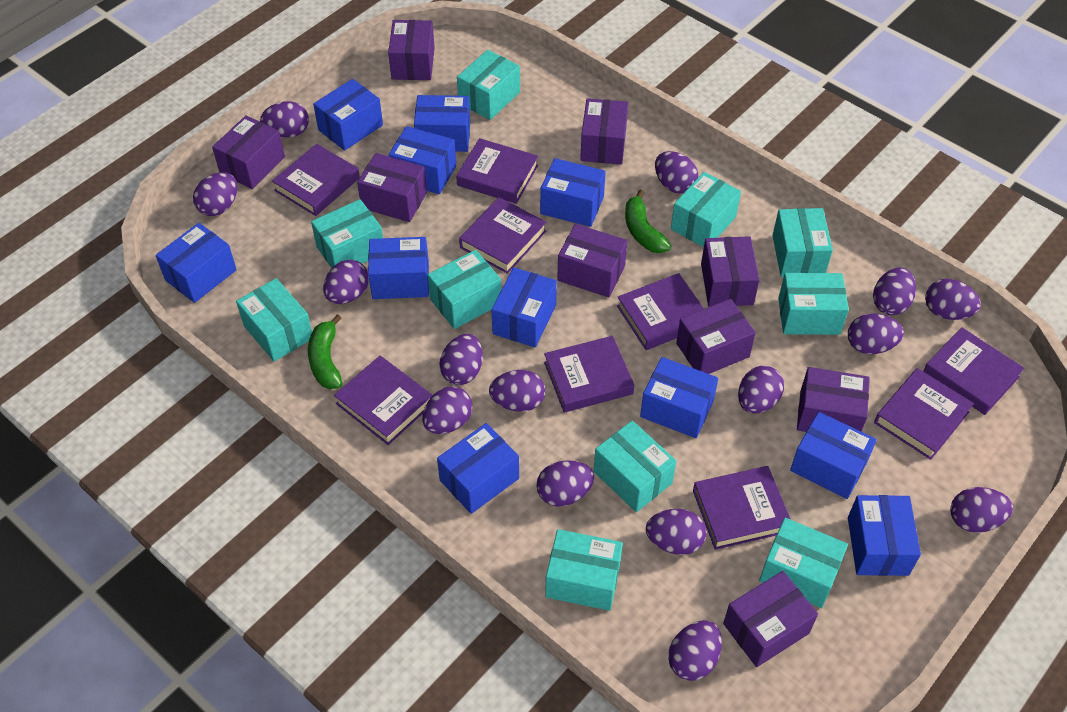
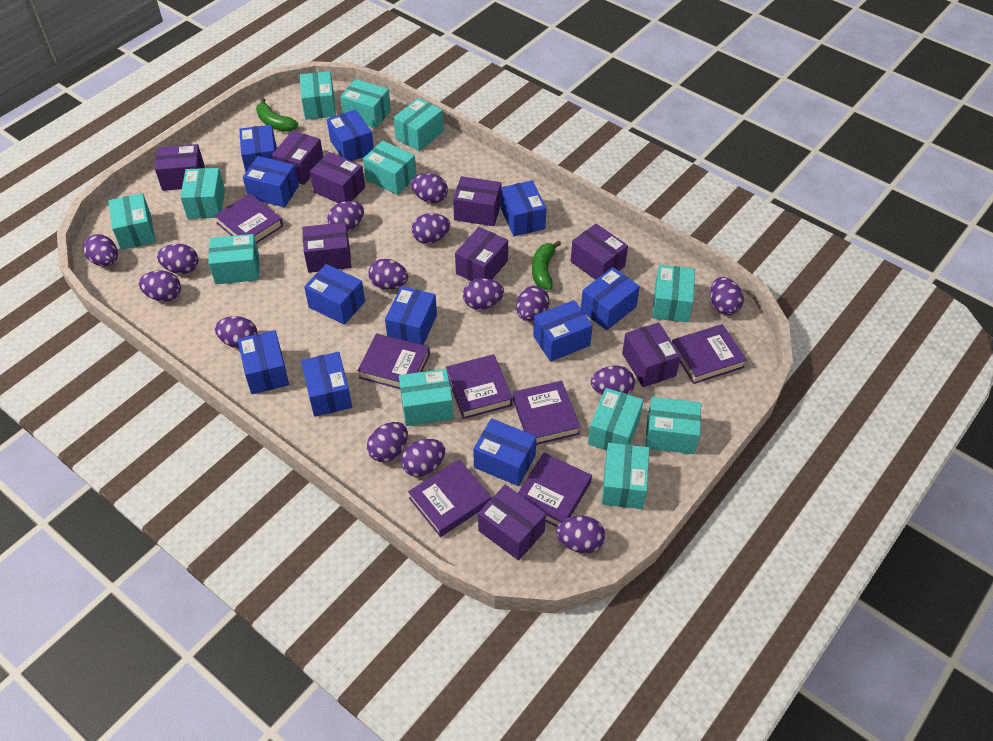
purple book: [272,144,360,216] [334,356,433,445] [456,138,538,204] [459,197,546,274] [544,336,634,413] [617,273,704,350] [693,466,791,550] [874,368,974,460] [923,327,1024,415] = 9 -> [214,193,283,244] [357,333,430,389] [408,459,492,537] [446,354,513,419] [513,381,581,445] [518,453,592,527] [672,324,747,384] = 7
turquoise box: [236,278,312,362] [311,199,383,268] [428,250,501,329] [457,50,520,120] [545,529,623,611] [594,421,676,512] [671,172,741,247] [759,518,848,608] [772,208,833,277] [778,273,849,335] = 10 -> [108,193,156,250] [180,168,225,219] [208,234,259,284] [300,71,336,120] [340,79,391,128] [363,141,417,195] [393,98,444,151] [399,369,454,426] [588,388,644,451] [602,443,650,509] [645,397,701,454] [652,265,695,322] = 12

